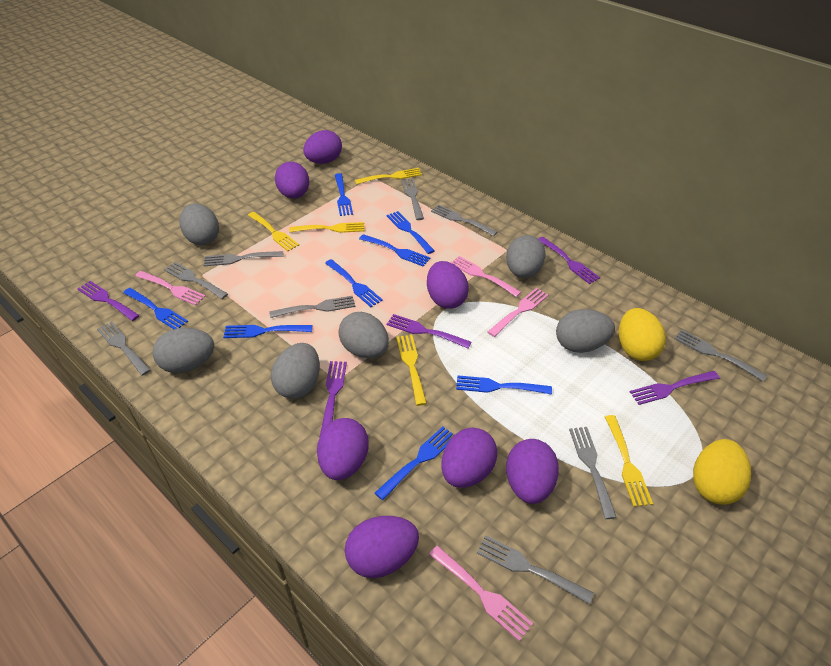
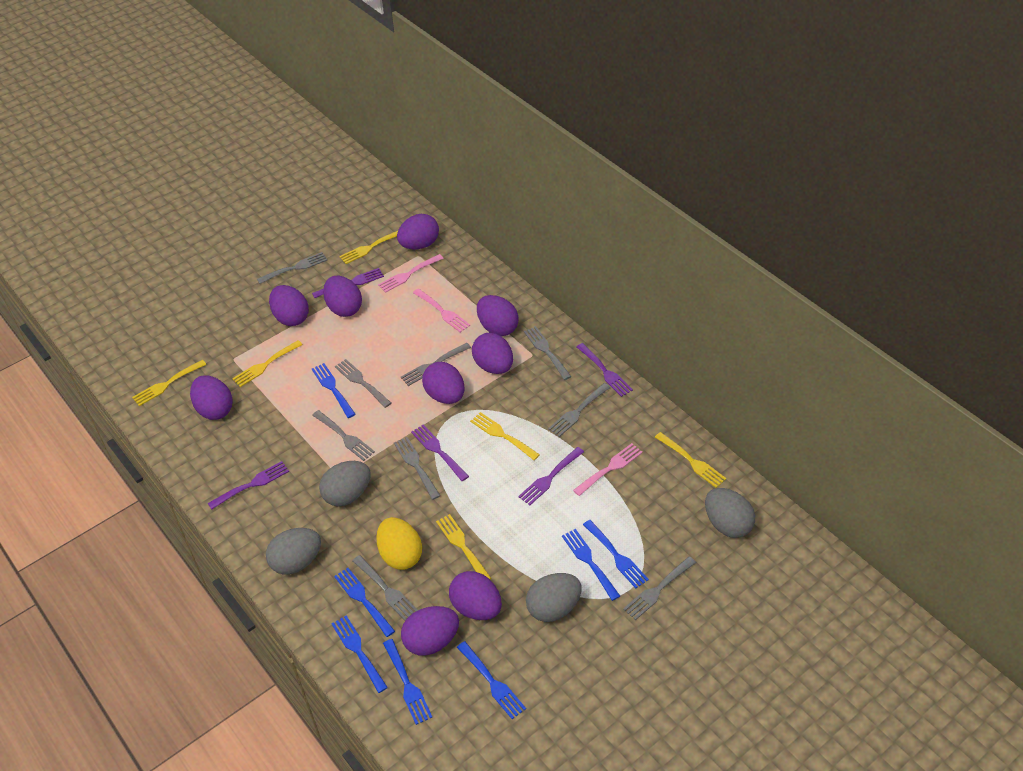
blue fork: [123,288,188,329] [223,325,312,338] [325,259,383,307] [335,173,353,216] [359,234,430,266] [375,427,453,500] [387,211,435,254] [456,376,552,395] = 8 -> [312,363,356,418] [331,616,388,693] [334,568,395,637] [383,639,432,725] [457,641,526,719] [562,529,620,601] [583,520,649,588] = 7
grey egg: [153,328,214,373] [179,203,219,245] [271,343,320,399] [338,312,389,358] [506,235,546,278] [556,309,615,353] = 6 -> [266,528,321,575] [319,461,371,507] [526,573,582,622] [705,488,755,538] = 4
pink fork: [135,271,206,306] [429,546,533,641] [451,256,521,297] [488,288,549,337] = 4 -> [378,254,444,293] [413,288,470,332] [573,443,643,496] = 3
purple egg: [275,162,309,199] [303,130,342,164] [317,418,369,480] [345,516,419,578] [427,261,469,309] [441,428,497,488] [506,439,559,504] = 7 -> [190,375,233,420] [269,285,309,326] [323,276,362,317] [397,214,439,250] [401,606,459,656] [422,362,464,404] [449,571,502,620] [472,333,513,374] [477,295,519,336] = 9
yellow egg: [619,308,666,361] [693,439,751,505] = 2 -> [376,517,422,570] = 1
yellow fork: [248,212,299,251] [289,222,364,233] [355,168,422,185] [396,335,427,406] [605,415,653,507] = 5 -> [132,360,207,406] [232,340,303,387] [340,231,398,264] [436,514,491,579] [470,412,540,460] [655,432,726,488] = 6

